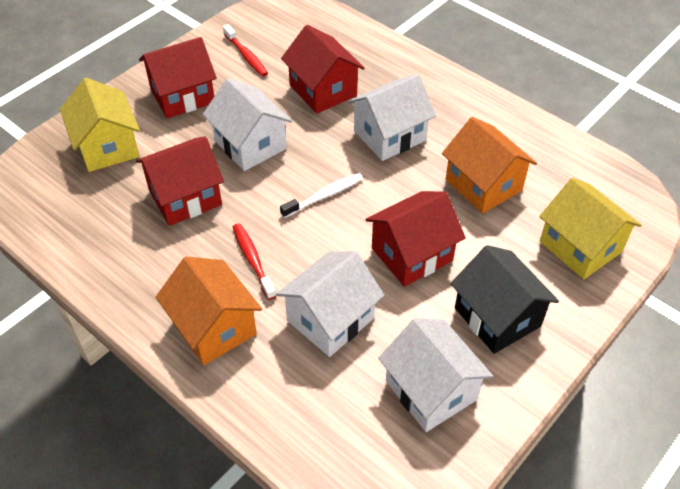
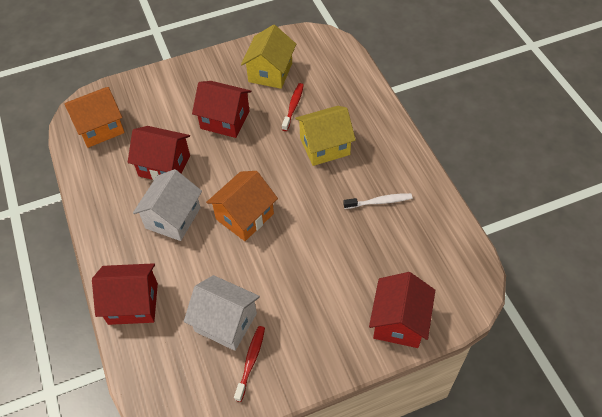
black house: [451,245,559,354] = 1 -> none = 0
white house: [203,78,292,171] [276,251,384,357] [348,74,436,161] [378,318,493,432] = 4 -> [133,169,202,241] [184,275,260,351] = 2

